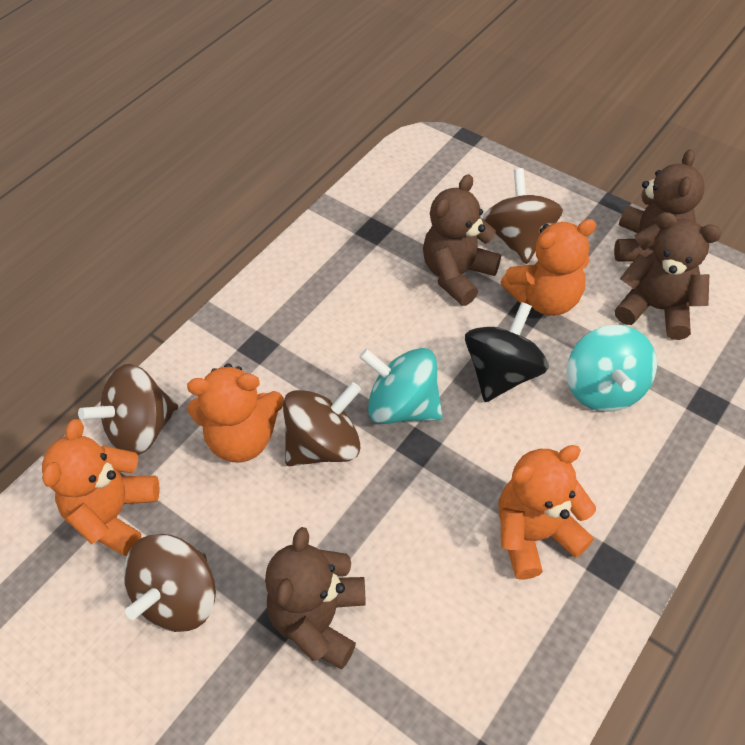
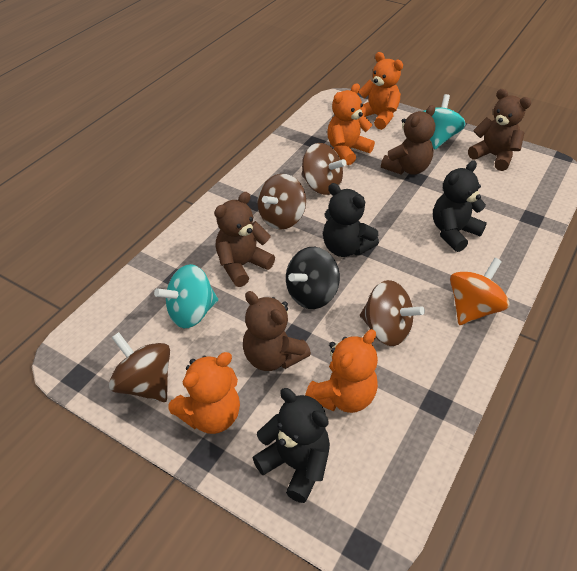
black teddy bear: none = 0 -> [252,388,330,503] [323,183,379,257] [433,160,487,252] = 3
orange spinning top: none = 0 -> [450,258,509,325] = 1

